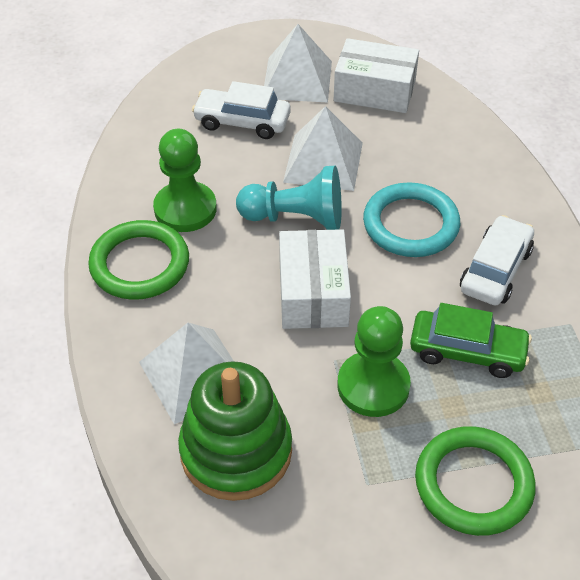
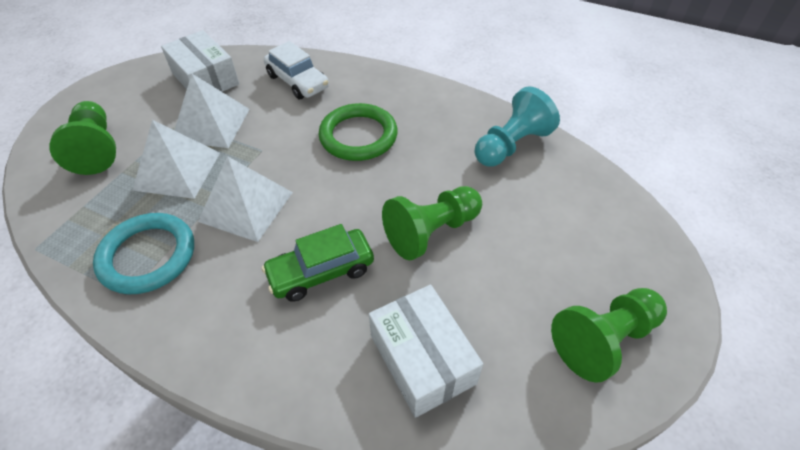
green pawn: [153,129,217,232] [337,306,411,417] = 2 -> [49,101,116,175] [382,186,482,260] [551,288,667,383] = 3
green ring: [88,220,189,300] [415,426,536,536] = 2 -> [319,103,398,161] = 1
green stacking toy: [178,361,292,501] = 1 -> none = 0
white car: [192,81,291,139] [460,215,534,305] = 2 -> [264,41,329,99] = 1

